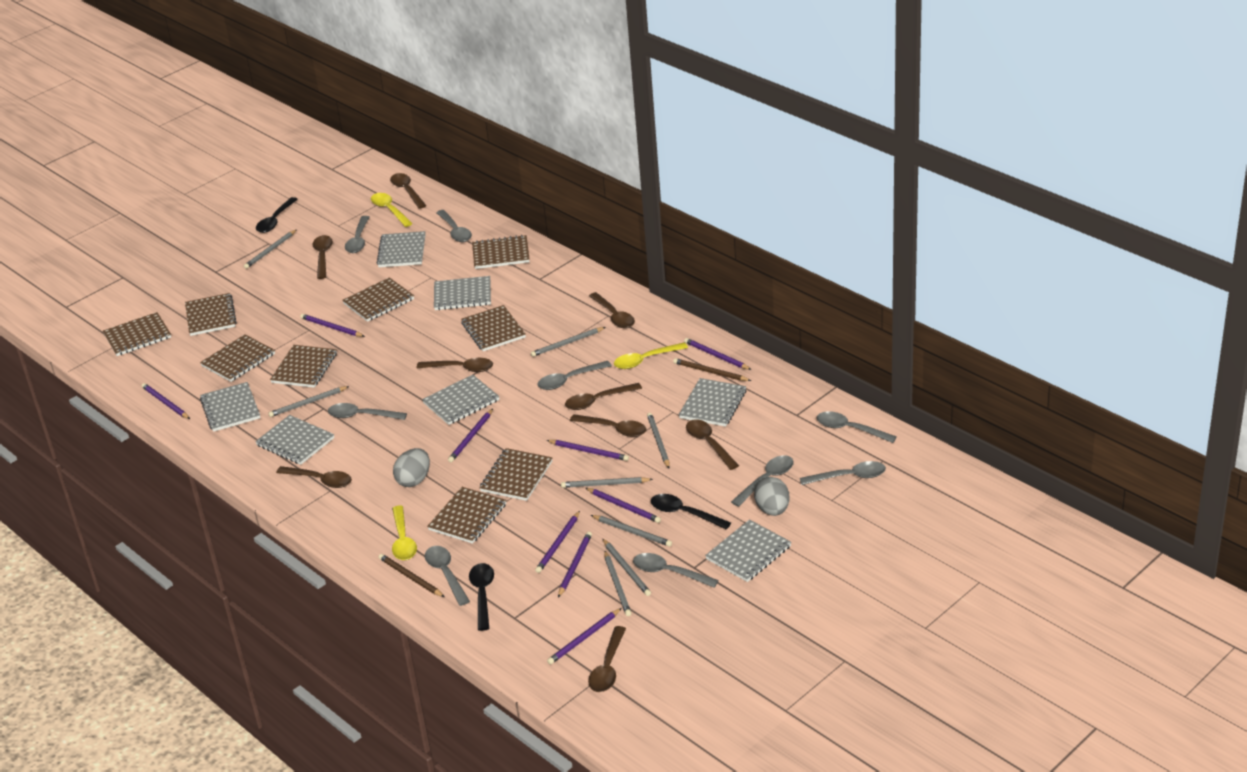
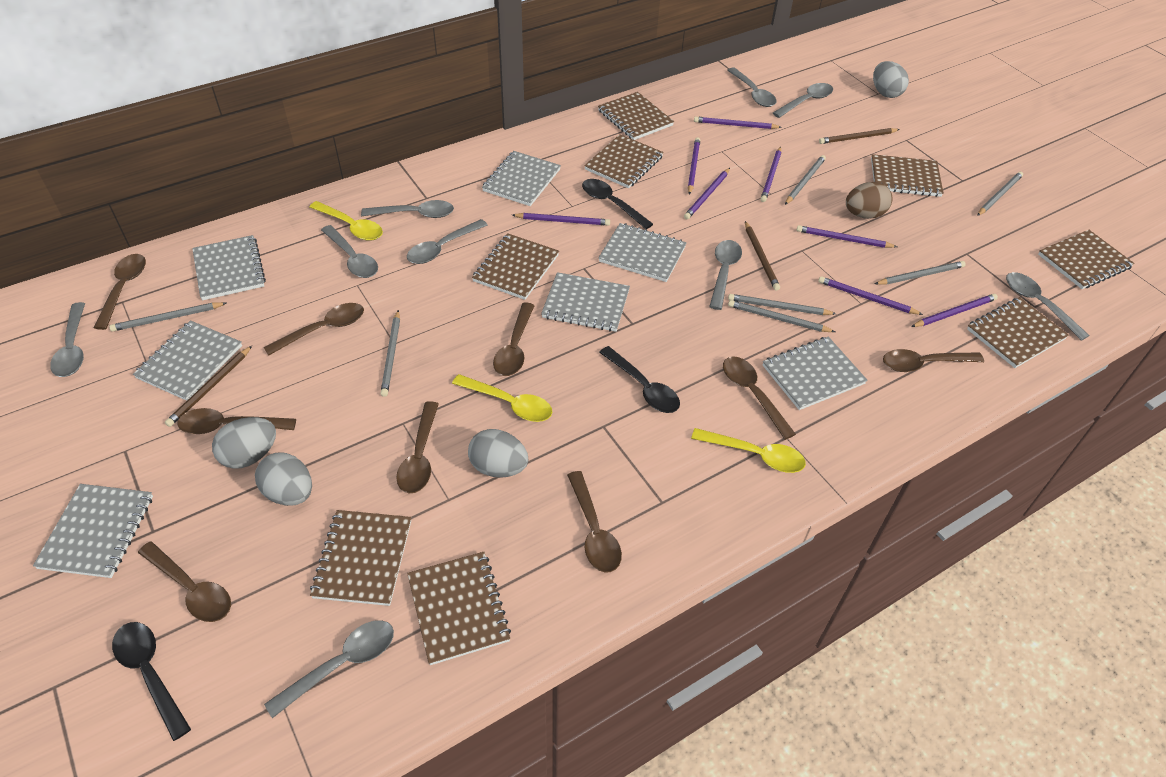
brown egg: none = 0 -> [846,182,893,219] = 1
brown notebook: [103,312,171,356] [185,293,237,336] [200,334,275,382] [270,345,337,388] [342,277,414,322] [427,487,506,544] [461,305,526,351] [472,235,530,269] [479,448,552,501] = 9 -> [310,510,411,606] [407,552,511,665] [472,233,559,300] [584,134,664,188] [598,92,674,140] [871,154,943,197] [967,297,1069,368] [1038,230,1135,289] = 8
brown pencil: [379,554,445,597] [673,358,751,381] = 2 -> [165,346,252,427] [745,221,780,291] [819,128,900,144] = 3
grey egg: [393,448,430,487] [754,477,790,516] = 2 -> [212,417,276,469] [255,453,312,506] [468,429,528,478] [873,61,909,98] = 4
grey pencil: [244,229,297,269] [268,386,349,417] [531,327,606,357] [561,477,653,488] [591,515,672,547] [603,539,651,596] [604,551,631,616] [647,413,670,468] = 8 -> [109,302,226,332] [380,310,400,397] [728,294,836,315] [728,300,835,332] [785,155,826,205] [875,261,966,285] [977,172,1023,216] = 7
purple pencil: [142,383,190,419] [300,314,365,337] [448,409,493,462] [535,511,580,573] [547,440,629,461] [547,608,622,665] [558,532,592,598] [586,488,661,523] [684,338,751,370] = 9 -> [512,213,610,226] [684,168,730,219] [688,137,700,195] [694,116,782,129] [761,146,781,202] [797,225,897,248] [818,276,923,315] [911,294,998,327] = 8

